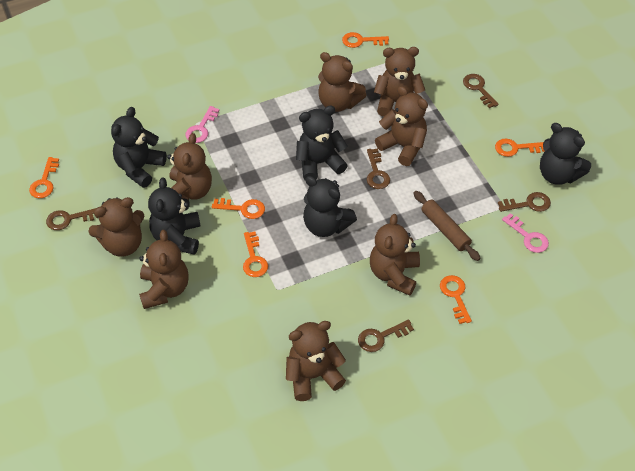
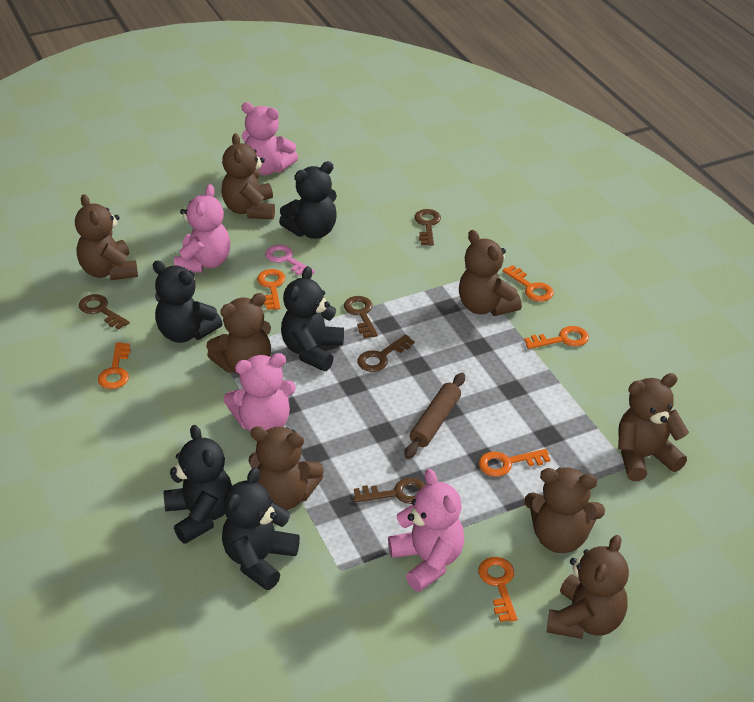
pink key: [185,106,219,143] [502,213,549,253] = 2 -> [265,245,315,276] = 1
pink teddy bear: none = 0 -> [174,184,230,273] [223,353,296,432] [242,102,298,175] [388,469,465,592] = 4

